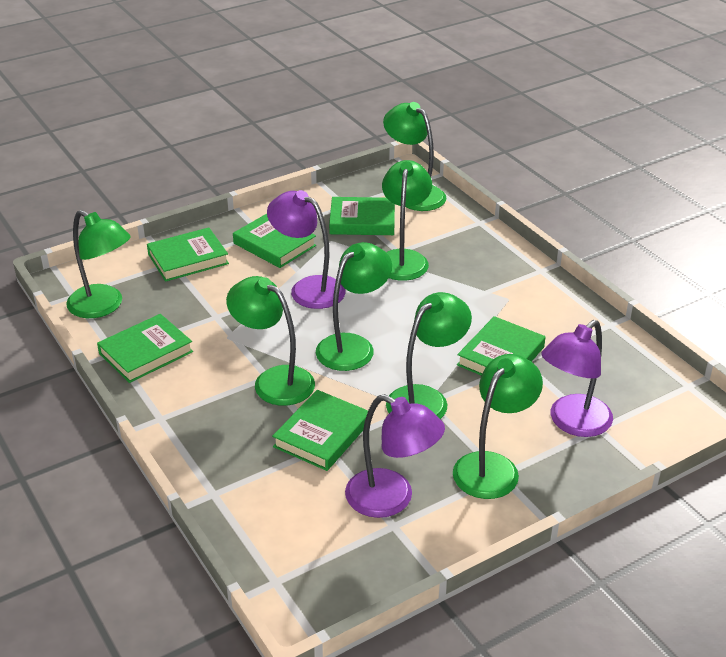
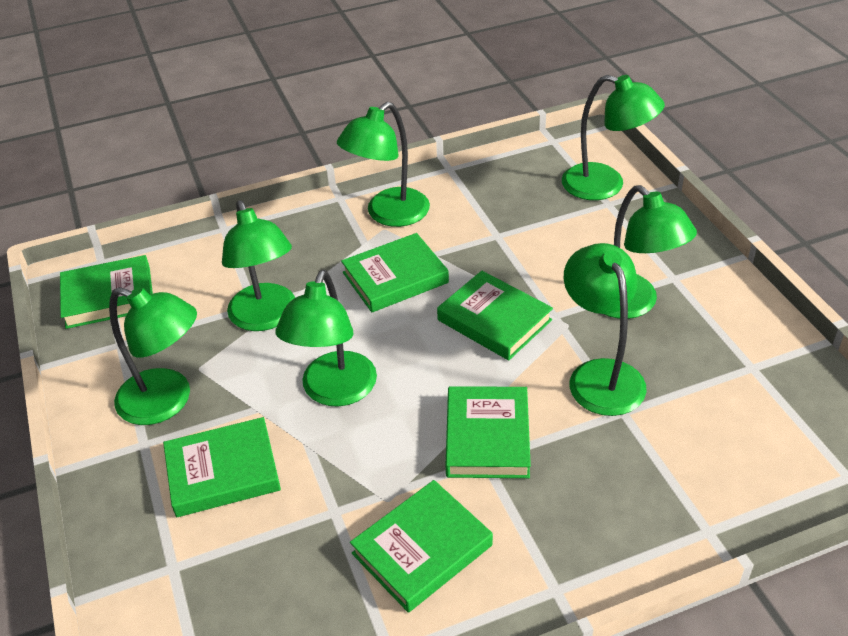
purple lamp: [267,190,346,309] [345,394,445,518] [541,320,613,437] = 3 -> none = 0

